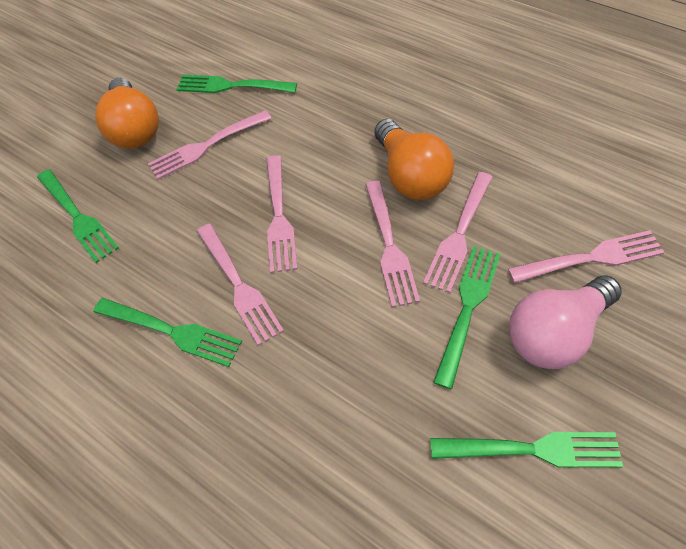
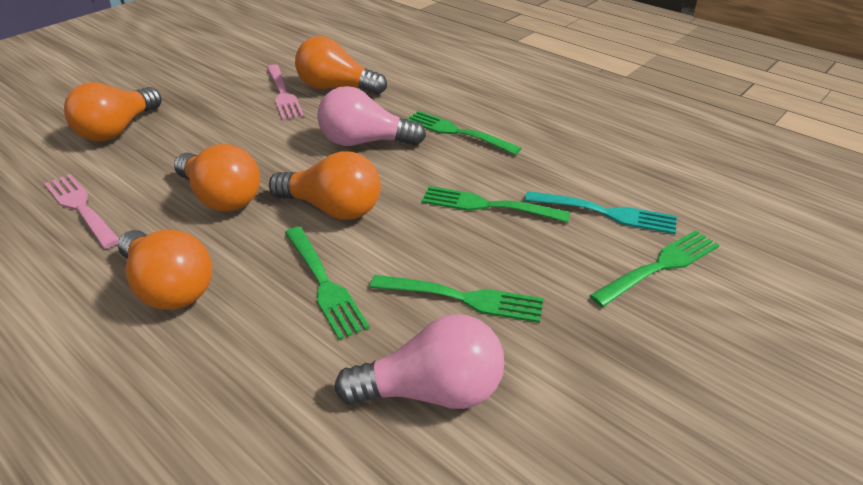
orange light bulb: [95,78,159,149] [374,119,454,200] = 2 -> [64,82,162,141] [118,230,212,310] [174,144,260,212] [269,151,381,220] [295,36,387,95] = 5
pink fork: [148,110,272,180] [197,224,284,346] [266,155,298,273] [365,181,420,307] [423,172,493,293] [508,230,665,283] = 6 -> [44,174,119,248] [267,64,304,120] = 2
pink light bulb: [509,275,622,369] = 1 -> [317,86,426,146] [335,314,505,409] = 2
turquoise fork: none = 0 -> [524,191,677,234] = 1

